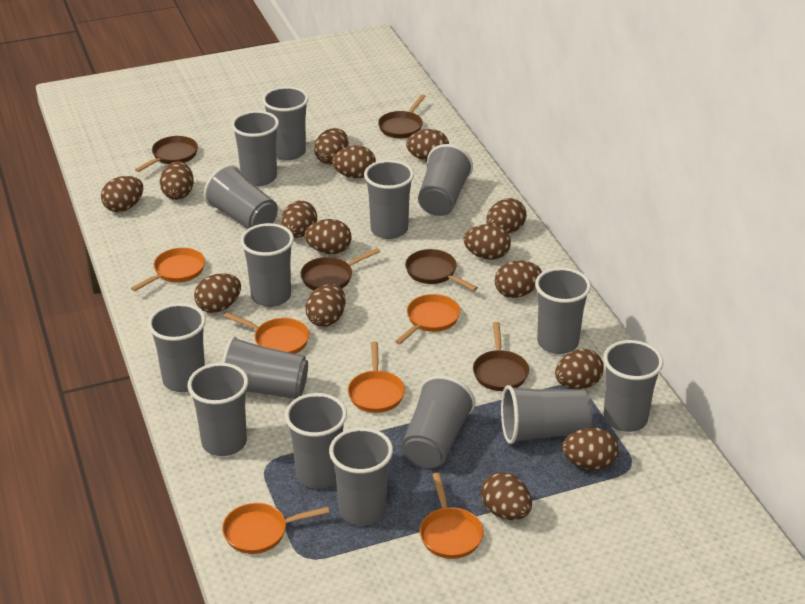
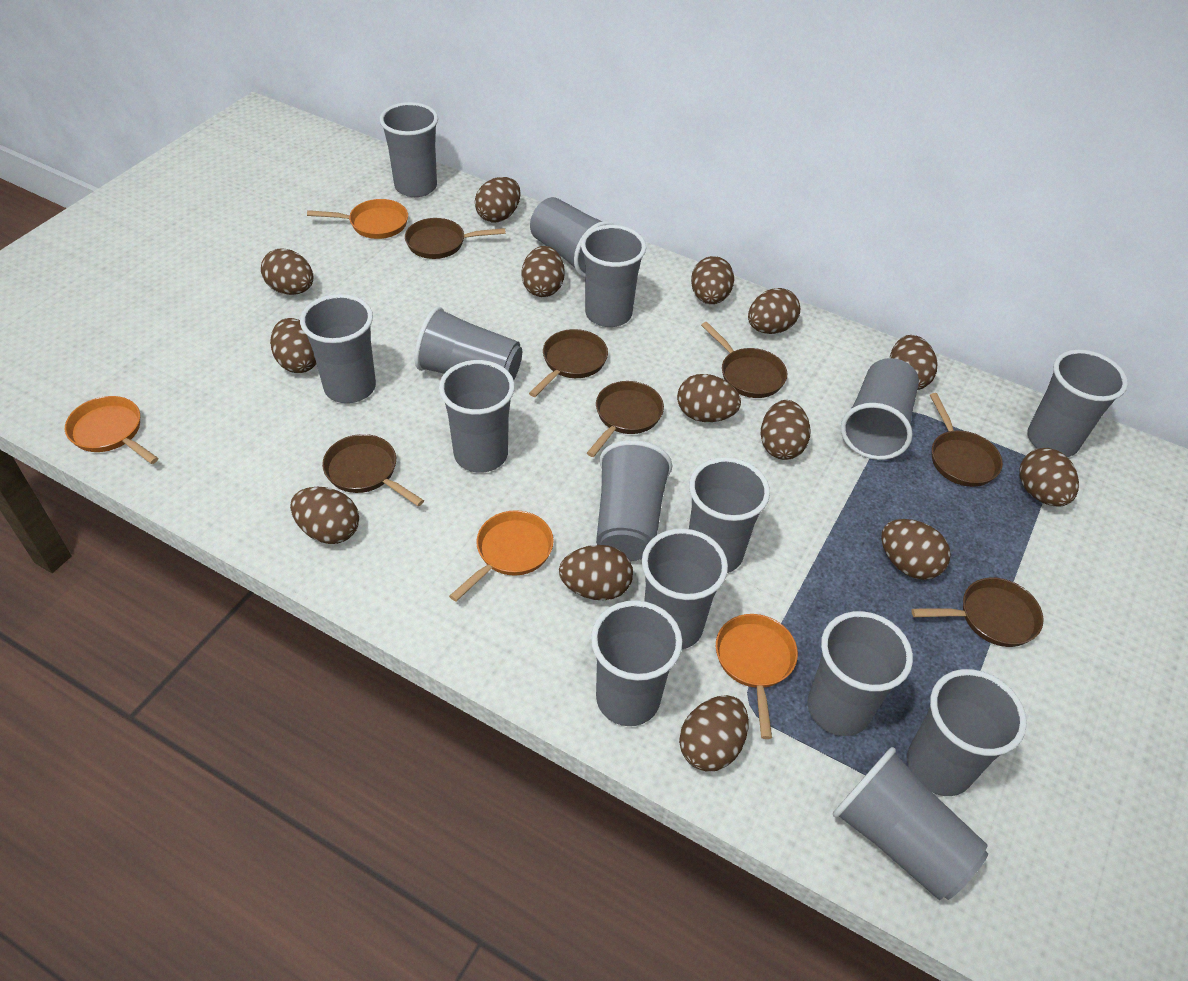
brown egg: [101,176,143,212] [160,161,194,200] [194,273,241,313] [281,201,317,238] [304,219,352,254] [305,284,346,327] [314,128,349,164] [332,146,376,178] [406,129,449,161] [463,224,511,260] [481,472,532,520] [486,198,527,234] [495,260,542,298] [555,349,604,389] [562,428,618,470] = 15 -> [261,248,313,295] [270,318,316,373] [290,486,359,544] [475,177,521,223] [521,246,565,297] [559,545,633,600] [677,374,741,422] [679,695,749,772] [691,256,734,304] [748,288,800,334] [761,400,810,460] [881,519,951,580] [890,335,938,390] [1020,448,1079,506] = 14
brown pan: [135,136,198,172] [300,248,380,290] [378,94,426,138] [405,249,478,291] [473,322,529,391] = 5 -> [322,434,424,506] [405,218,506,259] [529,329,608,397] [587,381,664,457] [701,322,787,398] [911,578,1044,647] [930,393,1003,487] = 7
orange pan: [131,248,205,291] [222,503,329,554] [224,312,309,354] [348,341,405,413] [395,294,460,344] [420,473,483,559] = 6 -> [65,396,158,464] [307,199,408,239] [449,510,554,602] [716,614,798,739] = 4

